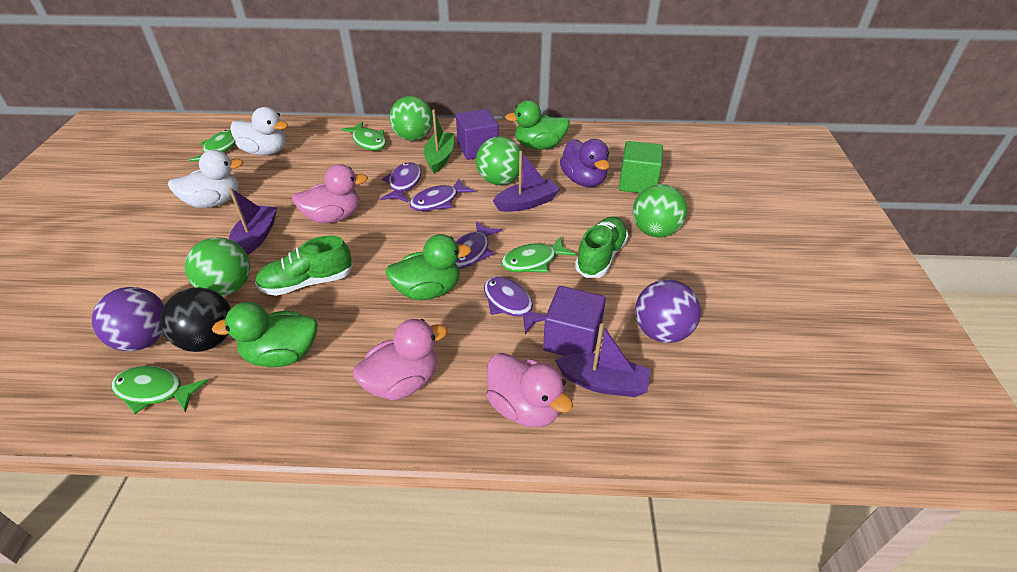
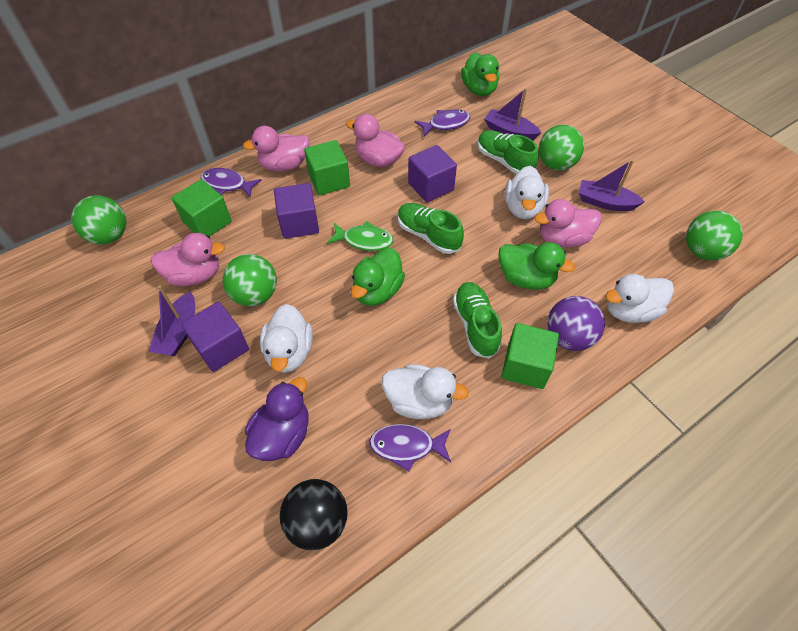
green boat: [424,110,454,173] = 1 -> none = 0
green cube: [619,141,663,193] = 1 -> [172,179,232,236] [304,140,350,195] [501,323,559,389] = 3
green fish: [111,366,208,414] [189,130,235,161] [341,122,386,151] [501,237,576,273] = 4 -> [327,221,393,251] = 1
green shoe: [255,236,353,296] [575,216,628,278] = 2 -> [398,203,464,254] [453,282,502,359] [478,130,539,174] = 3
pink duck: [292,164,368,223] [353,319,448,400] [486,353,573,428] = 3 -> [151,233,225,286] [243,126,309,172] [346,114,405,167] [534,199,602,248] = 4
purple ball: [92,287,164,351] [635,279,701,343] = 2 -> [547,296,605,351] = 1
purple cube: [456,109,499,160] [543,286,606,356] = 2 -> [181,302,249,372] [274,183,319,239] [408,145,457,203] = 3
purple fish: [381,162,421,202] [409,179,475,211] [455,221,502,269] [484,277,546,334] = 4 -> [201,168,262,197] [369,424,451,471] [415,109,470,136] = 3
white duck: [168,150,243,208] [230,107,288,156] = 2 -> [260,304,313,373] [382,364,469,419] [505,166,549,219] [605,274,674,323] = 4

